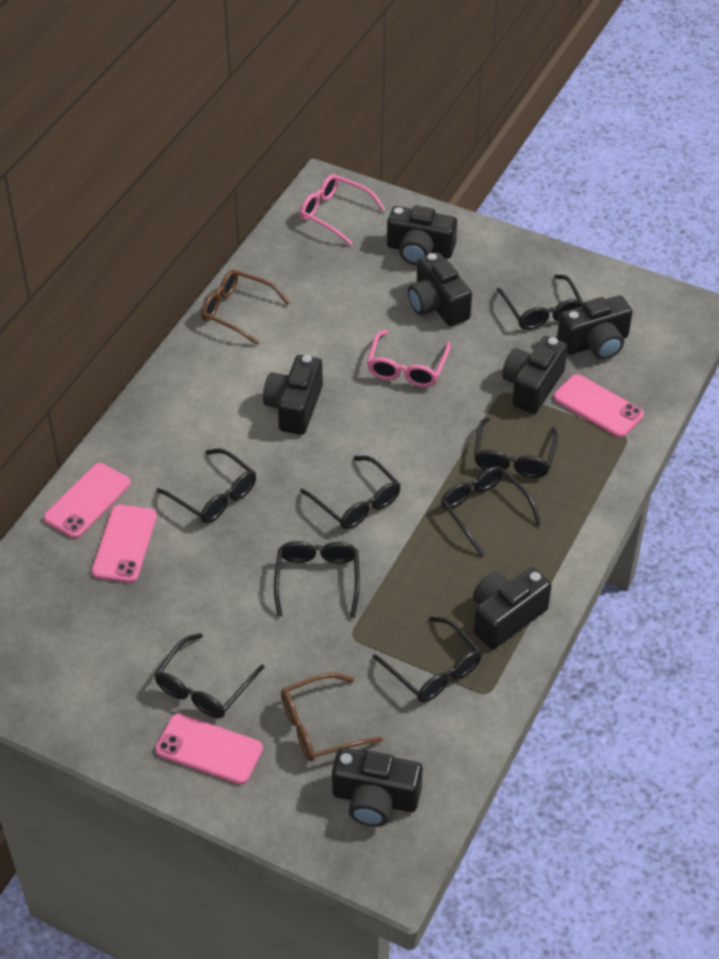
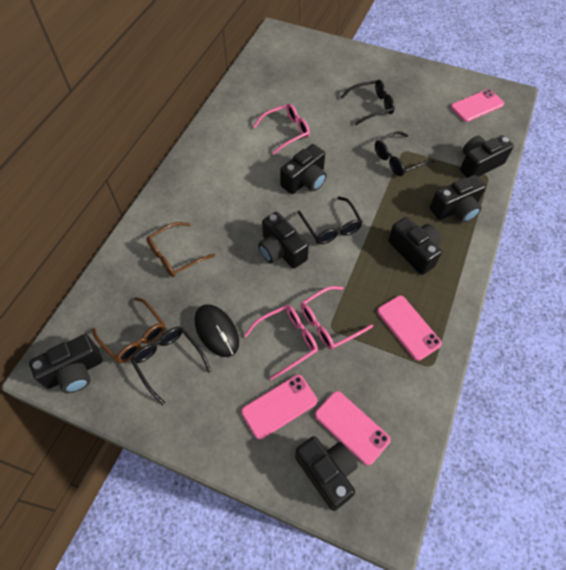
black glasses: [154,633,264,718] [156,449,256,523] [274,541,360,618] [300,456,401,529] [372,616,482,702] [441,466,541,557] [474,417,558,478] [497,274,583,330] = 8 -> [131,327,211,405] [297,196,363,244] [341,80,395,125] [375,131,435,176] = 4
black mouse: none = 0 -> [195,304,239,357] = 1
pink glasses: [300,174,385,246] [367,330,451,387] = 2 -> [244,305,318,380] [253,104,310,155] [301,286,373,350] = 3

